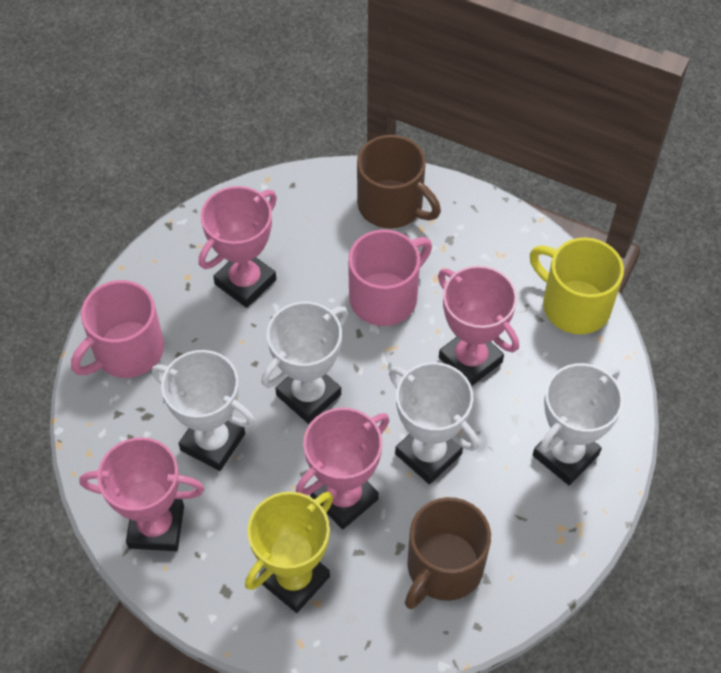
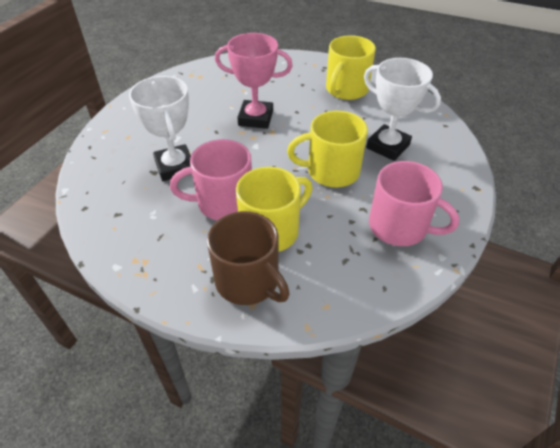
brown mug: [357,135,441,229] [405,497,491,609] = 2 -> [207,211,290,305] = 1
pink trophy: [79,437,205,551] [199,186,277,308] [296,407,389,529] [438,265,519,386] = 4 -> [215,33,293,129] = 1
white trophy: [152,350,255,471] [261,302,348,424] [389,362,479,484] [533,363,623,485] = 4 -> [129,76,191,181] [364,58,441,161] = 2
yellow mug: [530,237,624,334] = 1 -> [236,167,312,252] [287,111,368,187] [326,35,376,100] = 3
yellow trophy: [245,492,333,613] = 1 -> none = 0

